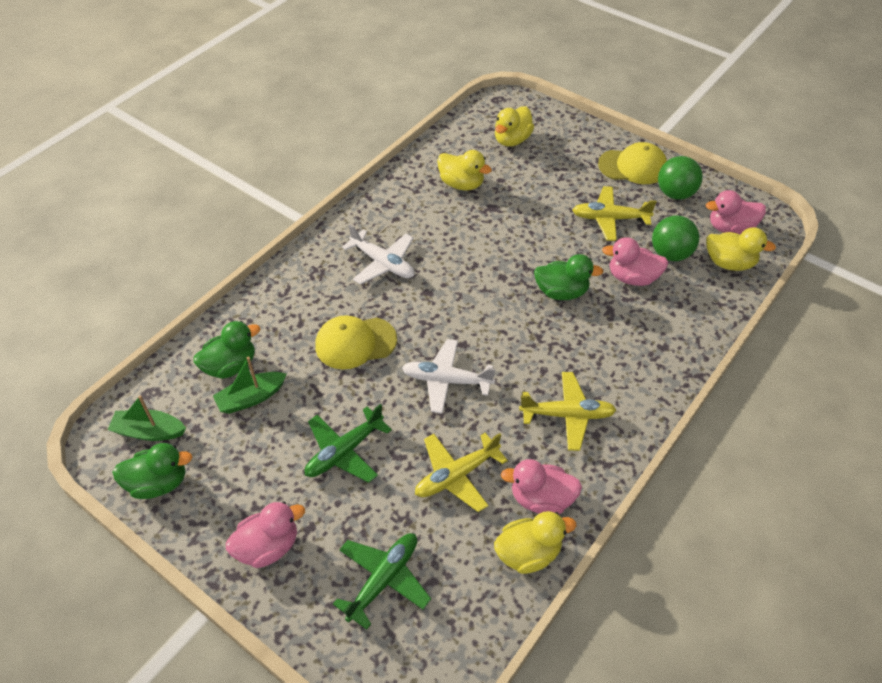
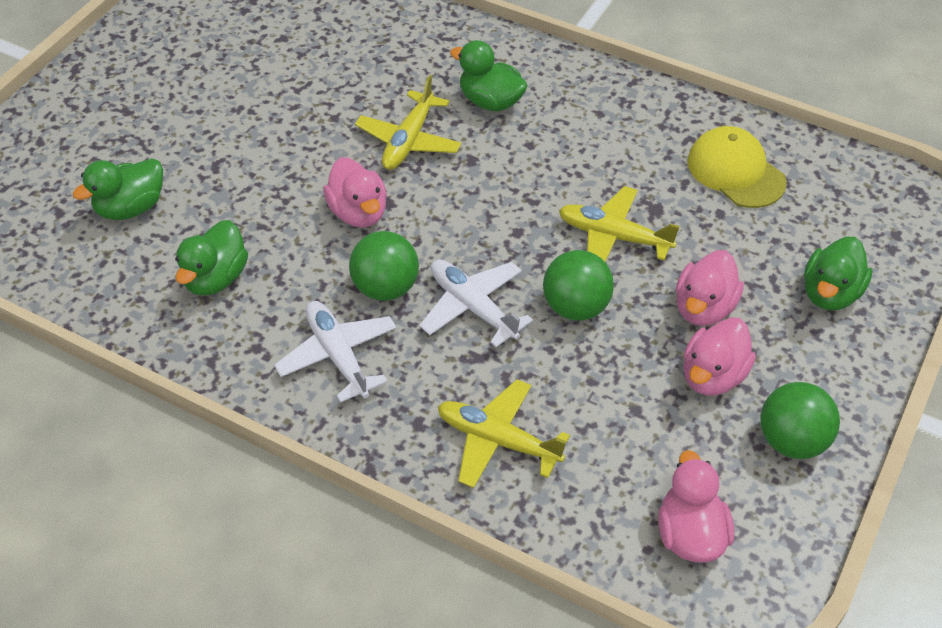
green ball: [652,215,699,261] [658,156,703,200] = 2 -> [349,231,419,301] [543,250,614,321] [760,382,840,459] = 3
green boat: [108,395,186,441] [213,357,287,414] = 2 -> none = 0
green duck: [112,443,192,499] [193,321,260,379] [534,254,603,300] = 3 -> [72,158,163,220] [175,220,248,296] [450,40,528,111] [804,237,872,310] = 4
green plane: [305,404,392,483] [333,533,431,630] = 2 -> none = 0
yellow cap: [315,315,397,369] [598,142,667,184] = 2 -> [687,126,787,208] = 1
yellow duck: [437,150,492,191] [494,511,576,574] [495,106,534,147] [706,227,776,271] = 4 -> none = 0

